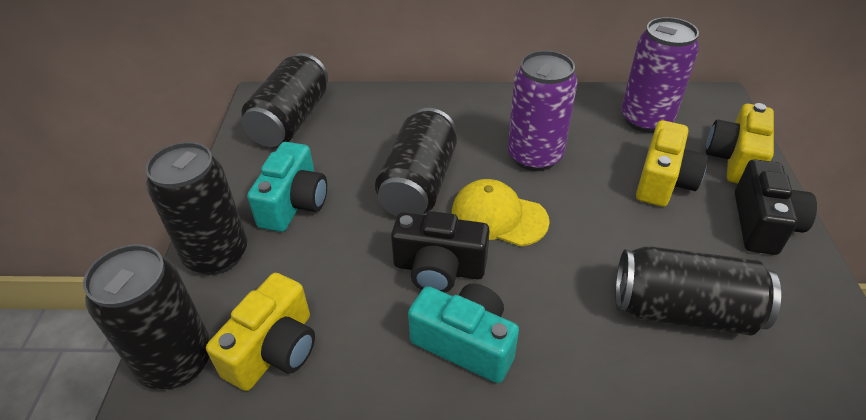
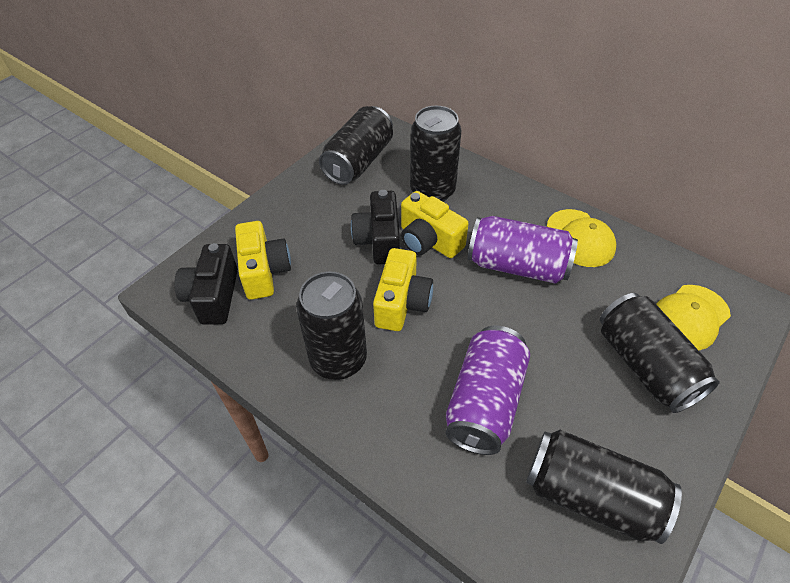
turquoise camera: [247,142,327,232] [408,283,519,383] = 2 -> none = 0
yellow cap: [452,179,550,246] = 1 -> [547,209,616,267] [656,285,731,350] = 2

